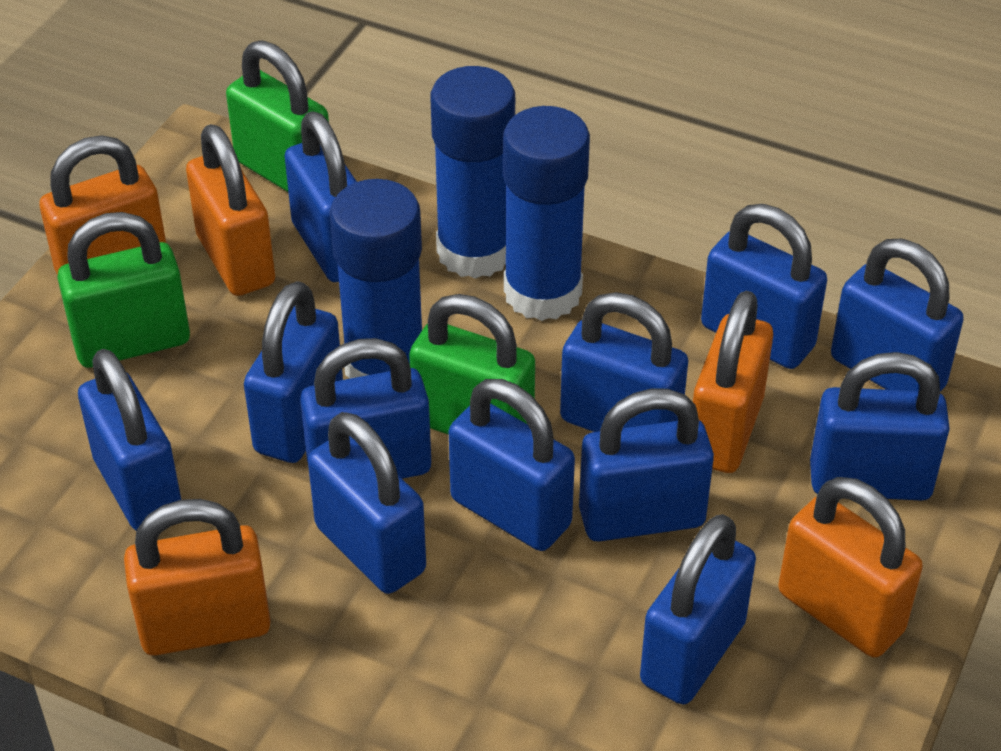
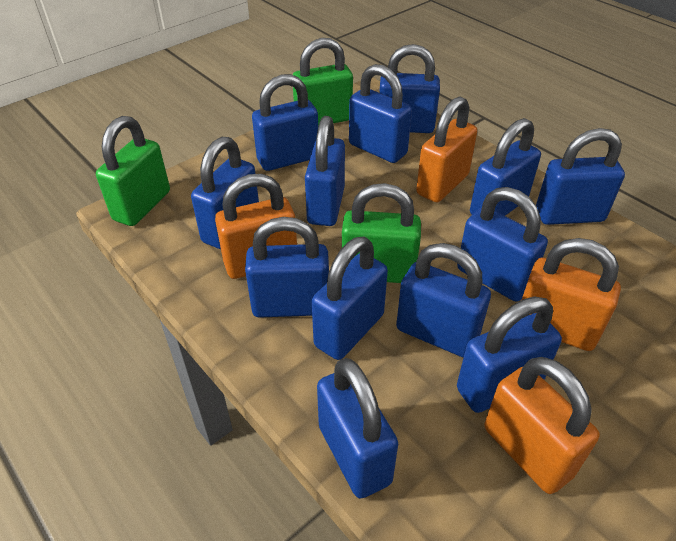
blue glue stick: [330,179,422,379] [431,66,515,279] [503,106,590,321] = 3 -> none = 0
blue padlock: [78,349,181,531] [244,281,343,463] [285,112,357,282] [300,338,431,479] [308,412,426,594] [449,379,575,551] [560,292,688,432] [579,389,714,541] [640,514,756,704] [701,204,827,369] [810,352,950,501] [831,239,964,392] = 12 -> [191,137,259,249] [245,217,329,318] [252,74,318,171] [305,116,345,226] [312,237,388,360] [317,358,398,499] [349,64,412,163] [379,44,440,133] [396,243,491,357] [457,187,548,302] [457,296,562,413] [470,118,541,216] [536,128,625,225] = 13
orange padlock: [39,135,166,275] [124,499,271,656] [186,124,275,296] [693,291,773,473] [778,477,923,658] = 5 -> [215,174,297,279] [416,96,477,202] [484,357,600,494] [522,238,621,351] = 4

